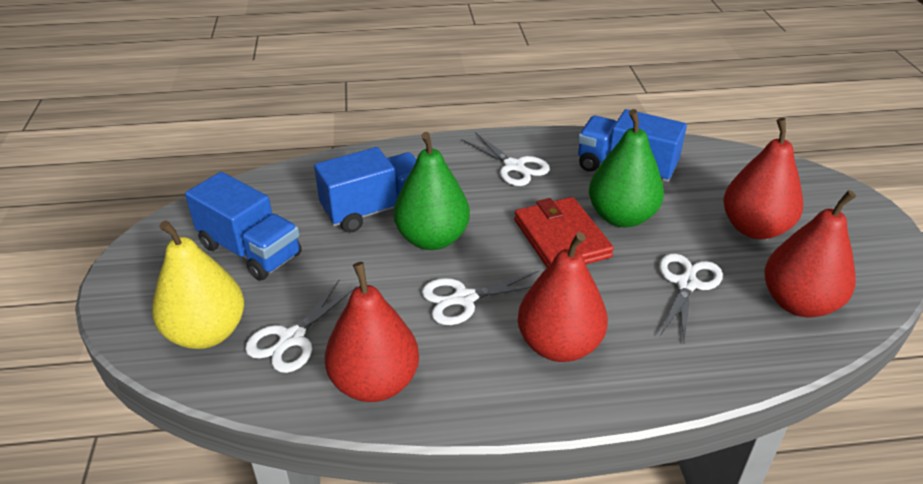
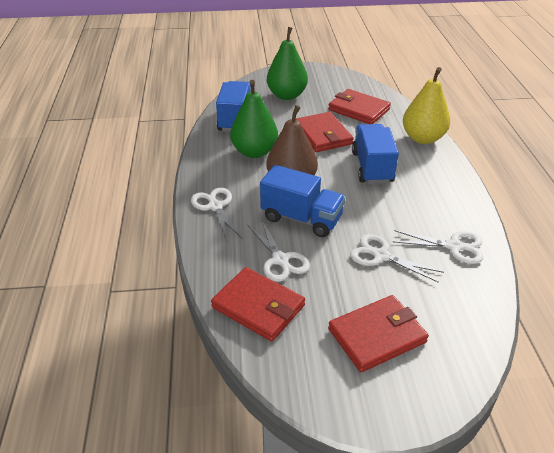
brown pear: none = 0 -> [266,105,318,175] = 1
red pear: [325,262,419,402] [518,232,608,362] [723,118,803,239] [764,190,856,318] = 4 -> none = 0
red wallet: [514,197,614,267] = 1 -> [211,267,305,341] [295,112,354,152] [328,89,391,124] [328,295,429,372] = 4

